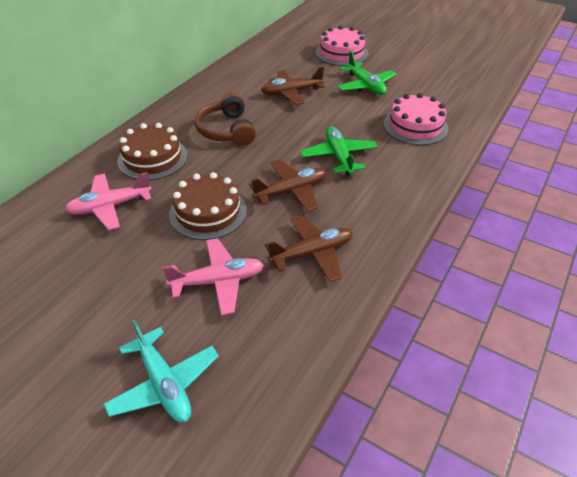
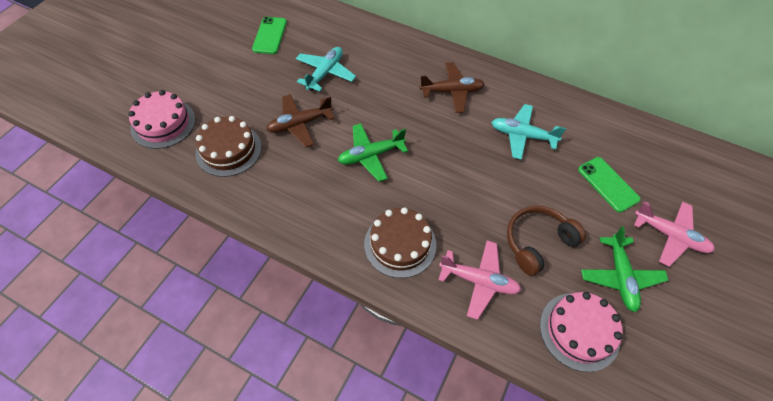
brown plane: [249,160,326,212] [261,66,325,105] [265,215,353,282] = 3 -> [266,94,335,148] [419,62,485,113] = 2
green phone: none = 0 -> [252,17,287,54] [578,157,641,213] = 2
turquoise plane: [103,320,219,422] = 1 -> [296,47,356,92] [491,104,566,160] = 2

